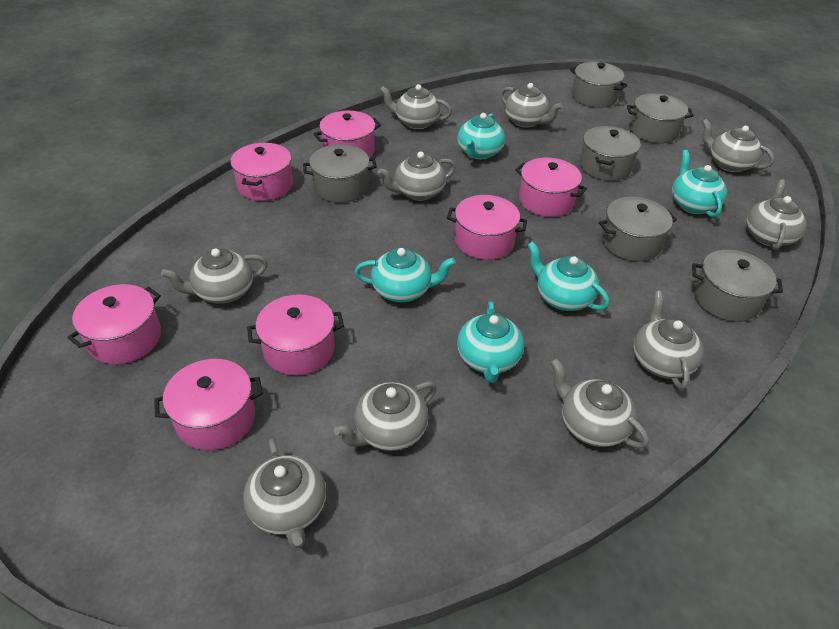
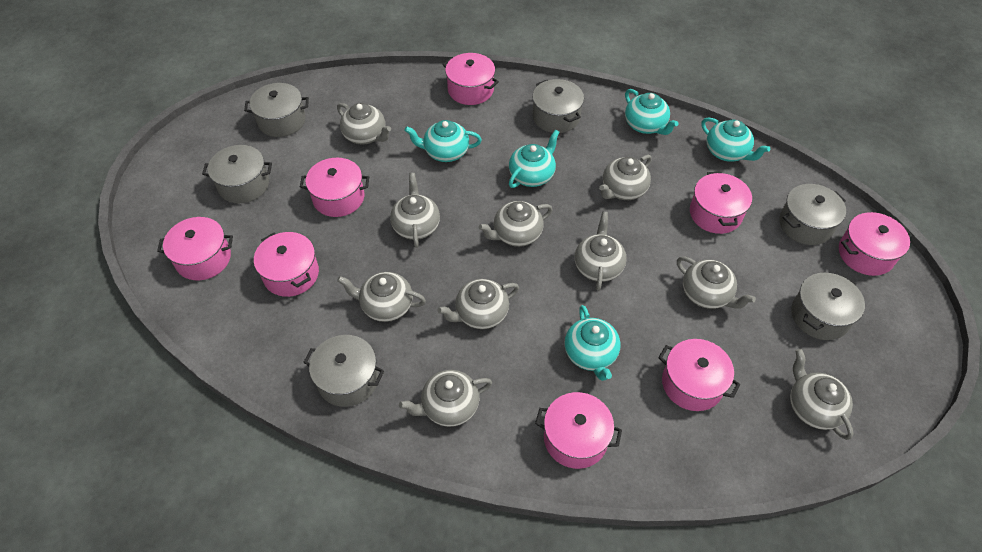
pink pot: [67,284,161,364] [154,359,263,450] [230,143,293,201] [247,295,344,375] [314,111,381,158] [447,195,527,260] [515,158,587,217] = 7 -> [157,217,233,280] [254,232,319,297] [300,158,369,217] [443,53,499,105] [535,392,622,469] [658,339,740,411] [690,172,752,234] [839,212,912,276] = 8

